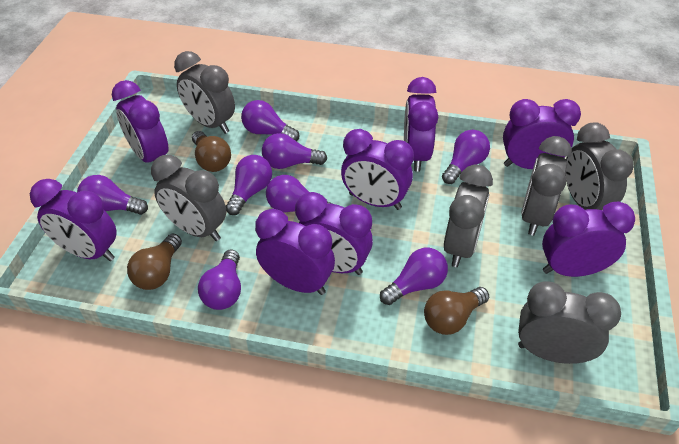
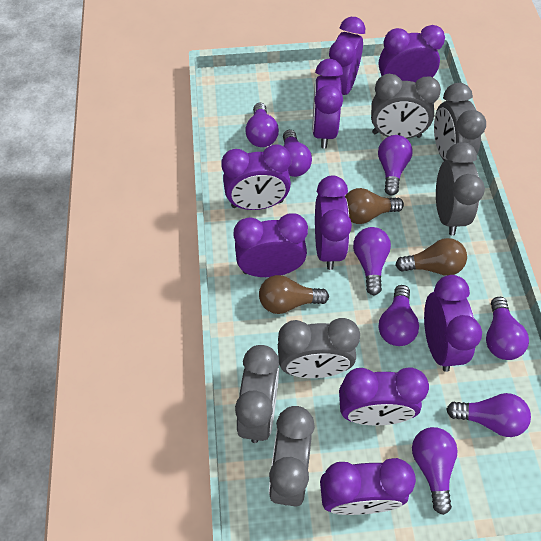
purple clock: [30,179,117,261] [112,80,169,163] [255,209,335,295] [295,192,373,275] [341,129,414,210] [404,77,438,172] [503,99,581,169] [542,201,635,277] = 8 -> [221,144,291,210] [234,213,308,277] [312,59,343,149] [315,176,352,270] [320,458,416,515] [329,17,365,95] [339,368,429,426] [379,25,445,82] [424,275,482,372] = 9

